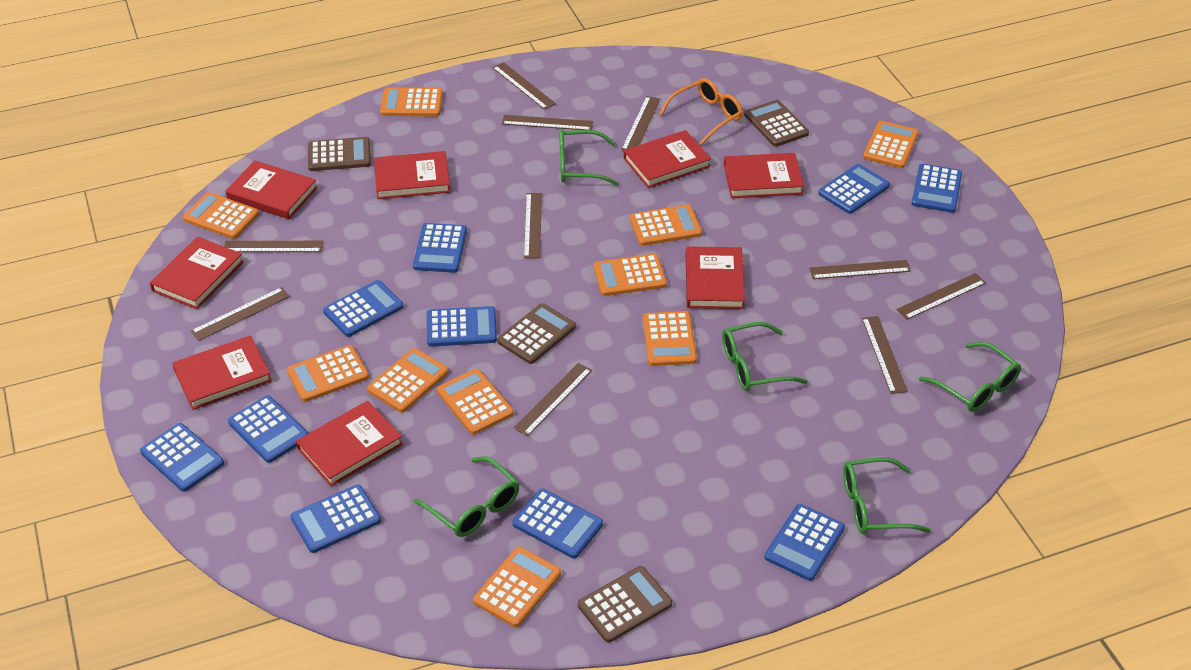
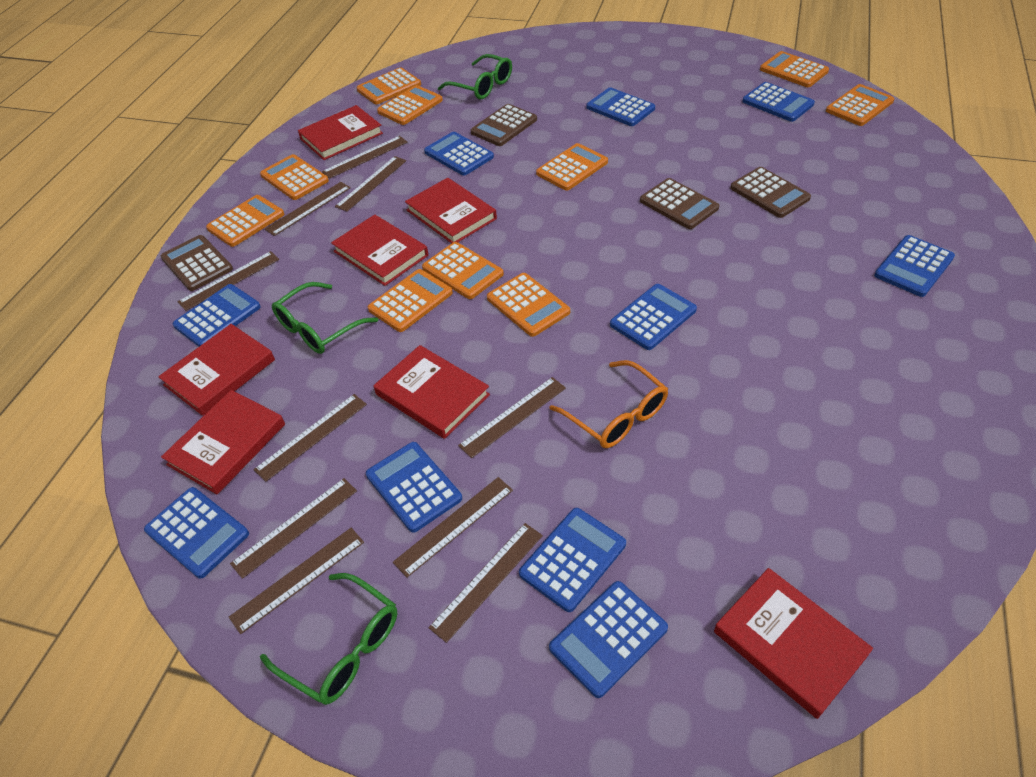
green glasses: [413,457,519,537] [559,130,619,186] [722,322,808,391] [843,457,931,534] [919,342,1021,412] = 5 -> [260,573,397,705] [272,282,378,354] [438,54,512,99] = 3
red book: [150,237,244,309] [172,336,272,410] [225,160,317,219] [296,401,403,486] [374,151,450,199] [624,130,711,188] [686,246,745,309] [724,153,804,198] = 8 -> [158,324,275,416] [161,390,285,495] [298,105,383,160] [331,215,428,286] [374,345,490,439] [405,178,497,243] [714,568,873,719] = 7

